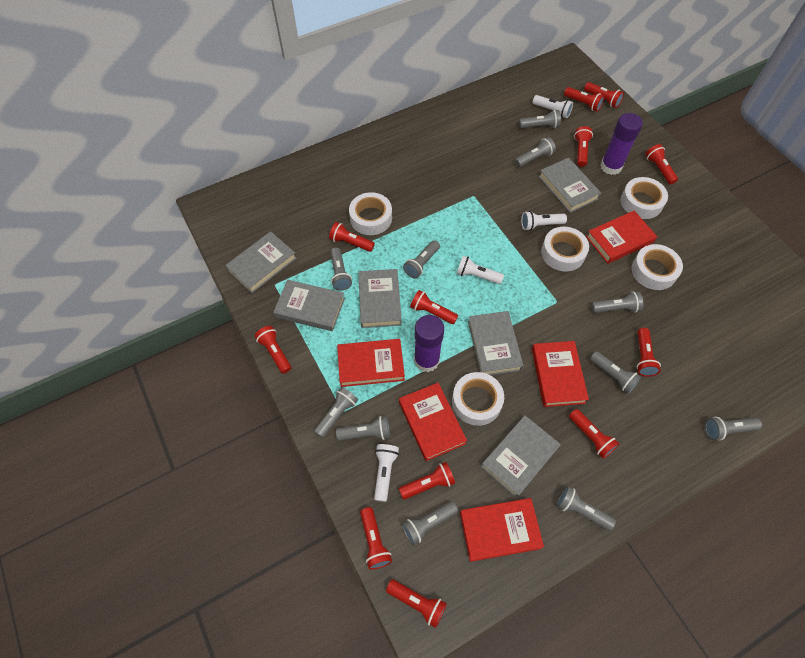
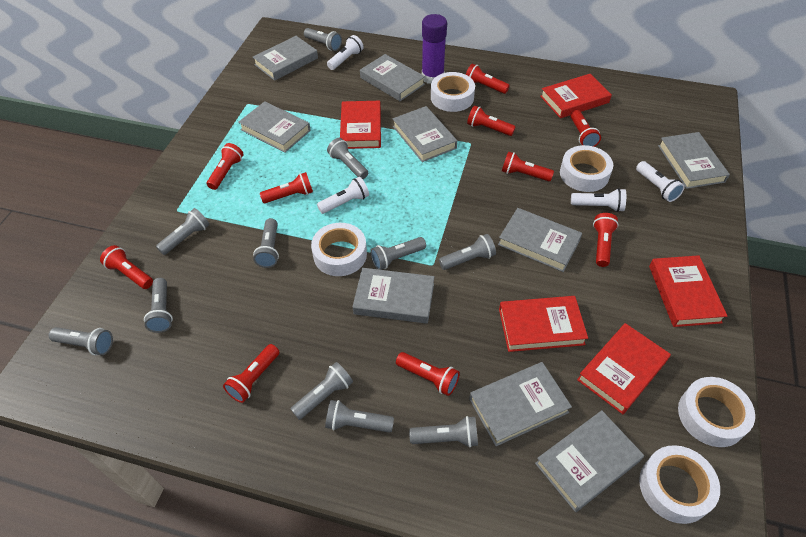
grey book: [225,231,297,293] [273,280,345,331] [358,269,402,328] [468,311,524,375] [481,415,561,498] [539,158,601,213] = 6 -> [238,101,311,153] [253,36,318,81] [353,268,434,324] [360,54,425,101] [393,106,457,162] [469,362,572,446] [498,208,582,272] [535,410,644,512] [658,132,730,189] = 9
purple glue stick: [414,315,444,372] [600,113,643,175] = 2 -> [422,14,447,84] = 1
red flashlight: [255,326,291,374] [329,222,375,252] [360,507,392,570] [386,580,447,628] [399,462,455,499] [410,290,458,324] [564,87,604,112] [569,409,619,459] [574,126,593,167] [584,82,624,108] [636,328,661,377] [645,144,678,185] = 12 -> [100,245,153,289] [207,143,243,190] [223,344,279,403] [260,172,313,203] [396,352,460,396] [466,64,510,94] [467,106,516,136] [502,151,554,181] [571,110,601,147] [593,213,619,267] = 10

